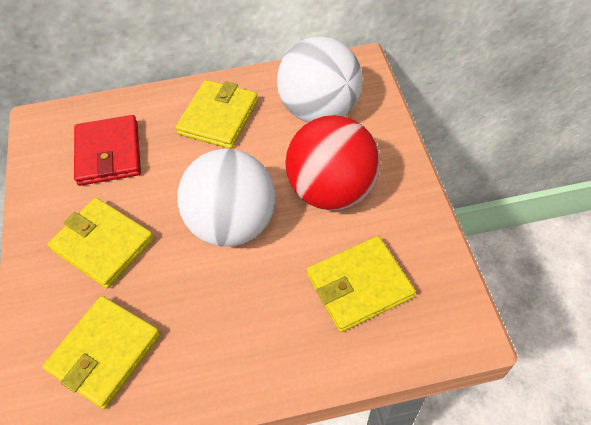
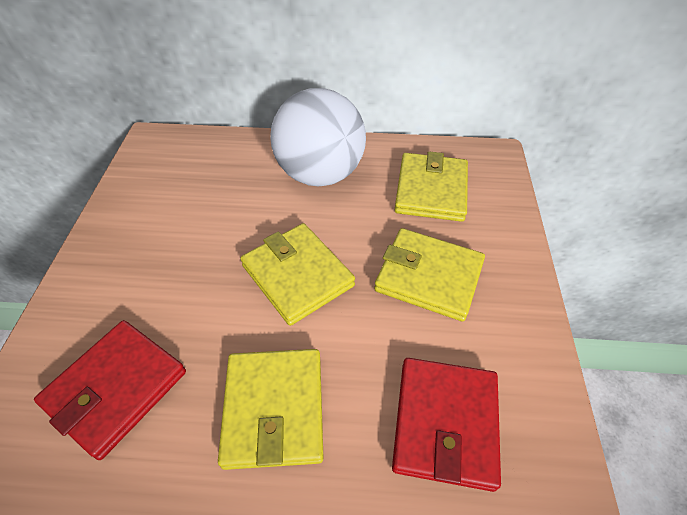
red ball: [285,115,381,211] = 1 -> none = 0
red wallet: [74,115,141,186] = 1 -> [34,320,186,460] [392,358,501,492] = 2
white ball: [177,149,275,247] [277,36,363,122] = 2 -> [270,88,366,186] = 1

